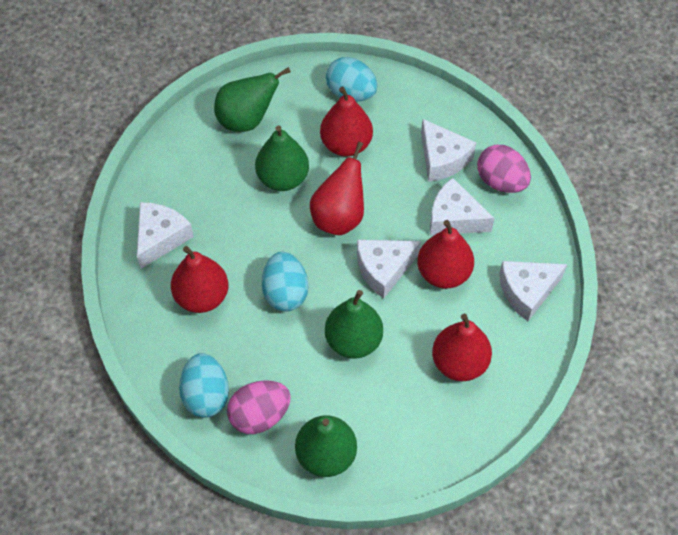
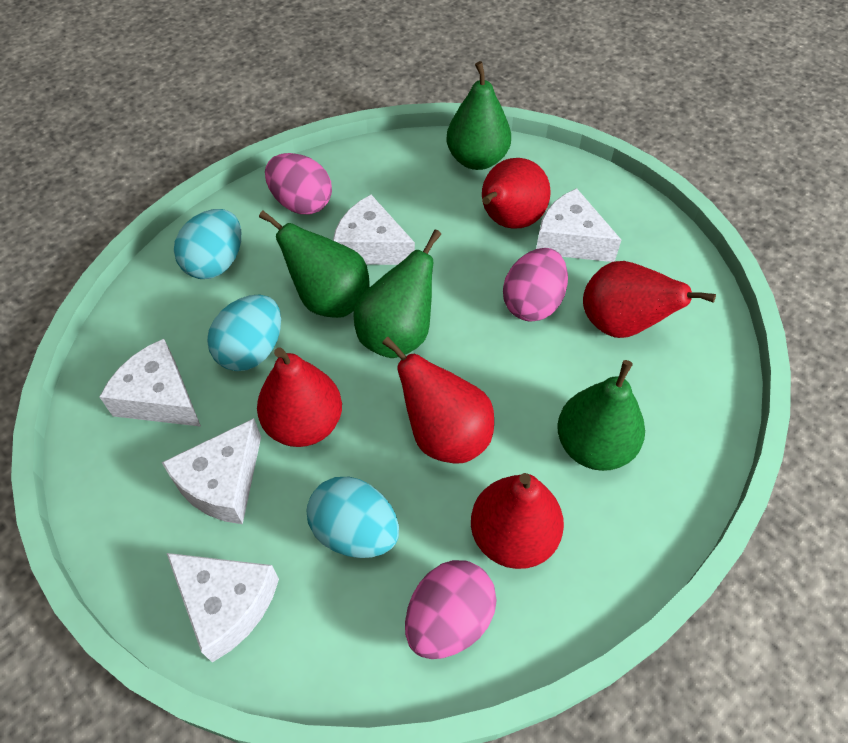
pink egg: [227,380,291,434] [477,145,531,193] = 2 -> [265,153,332,214] [405,560,497,659] [503,248,568,322] = 3

